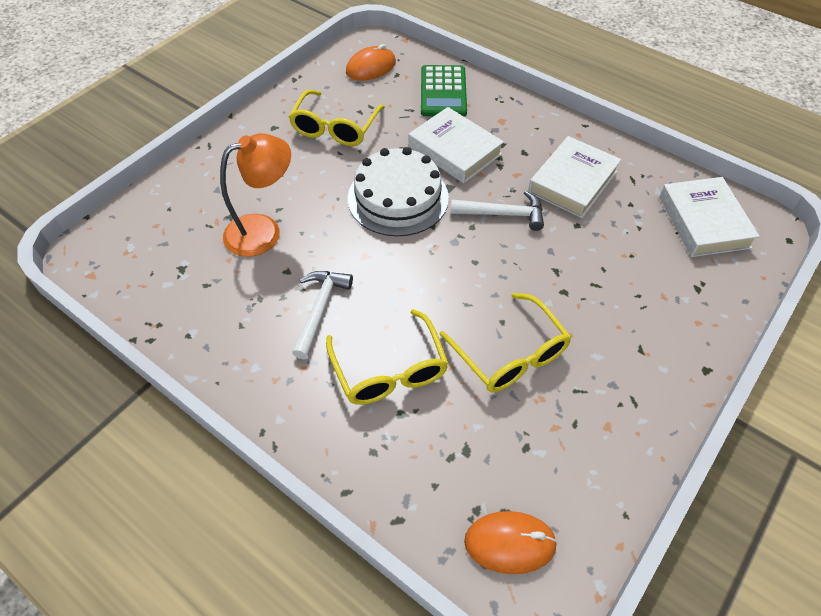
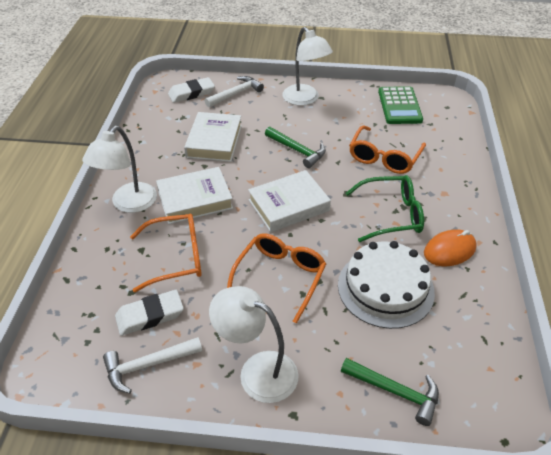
green glasses: none = 0 -> [346,175,424,242] = 1
green hammer: none = 0 -> [265,127,326,168] [341,358,439,426] = 2
orange glasses: none = 0 -> [130,214,202,292] [227,233,326,324] [349,125,426,174] = 3
orange lamp: [220,133,291,257] = 1 -> none = 0
orange mouse: [346,44,396,81] [464,511,558,574] = 2 -> [424,229,477,266] = 1
white eraser: none = 0 -> [115,290,184,336] [168,77,215,103] = 2
white lamp: none = 0 -> [82,126,157,213] [209,286,298,403] [282,27,333,106] = 3
yellow glasses: [289,90,385,146] [326,309,448,405] [439,293,571,392] = 3 -> none = 0

